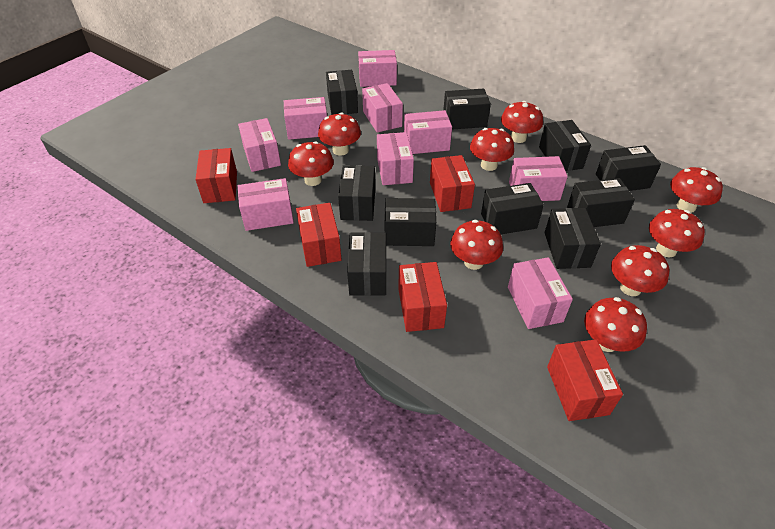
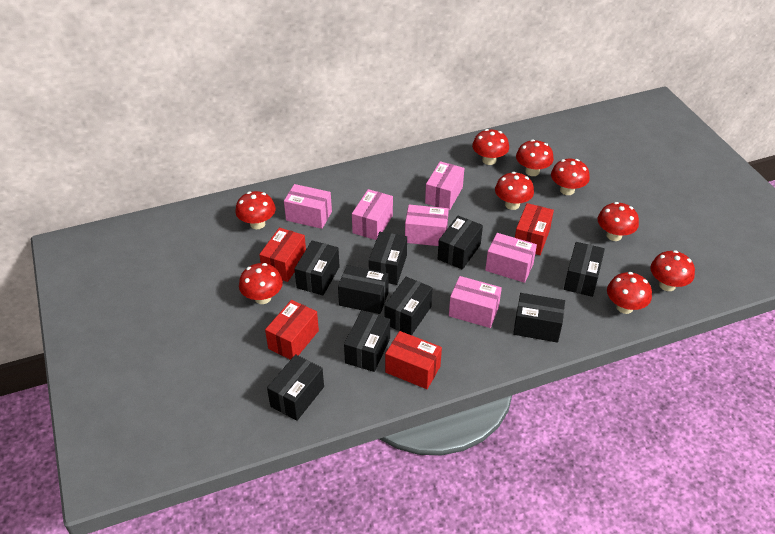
black box: [326,70,358,115] [338,165,375,221] [347,232,386,296] [385,198,436,246] [443,89,491,129] [481,183,544,234] [539,120,591,171] [545,208,601,269] [567,178,635,227] [596,145,661,191] = 10 -> [267,354,324,421] [294,241,340,295] [338,265,388,314] [344,311,390,372] [369,232,407,285] [384,277,432,335] [438,216,483,270] [513,293,565,343] [564,242,605,297] = 9
pink box: [238,118,281,172] [238,178,294,231] [284,97,327,140] [358,50,397,87] [362,83,403,132] [377,132,414,185] [404,110,452,154] [508,257,573,329] [509,156,568,201] = 9 -> [284,184,332,229] [352,189,393,240] [405,205,449,246] [425,161,464,210] [449,276,502,328] [485,233,537,283] = 6
red box: [195,148,237,203] [296,203,342,267] [398,262,447,332] [430,155,475,212] [547,339,623,421] = 5 -> [259,228,306,282] [265,300,319,360] [385,331,442,389] [515,203,554,255] = 4

